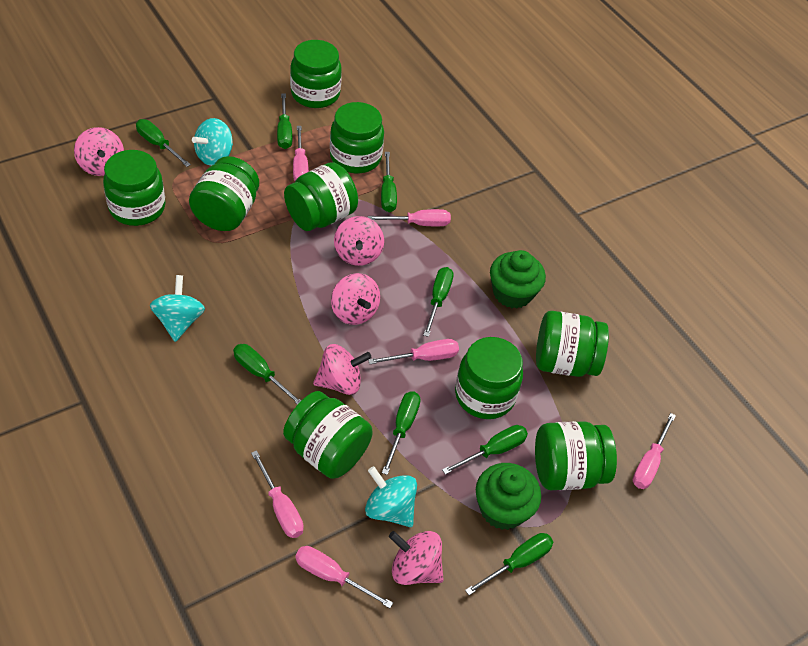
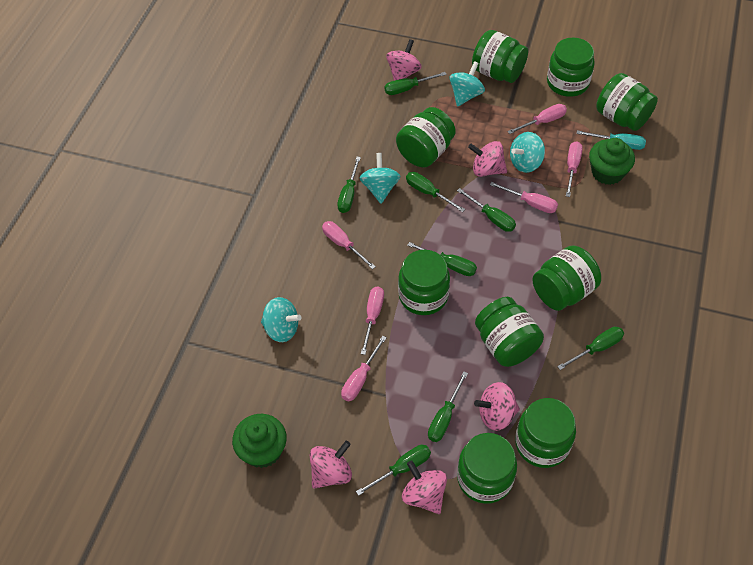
turquoise screwdriver: none = 0 -> [576,130,646,150] = 1
turquoise spinning top: [150,275,205,342] [192,118,233,166] [365,466,417,527] = 3 -> [261,297,302,342] [360,153,401,204] [449,61,485,107] [510,132,545,173] = 4

